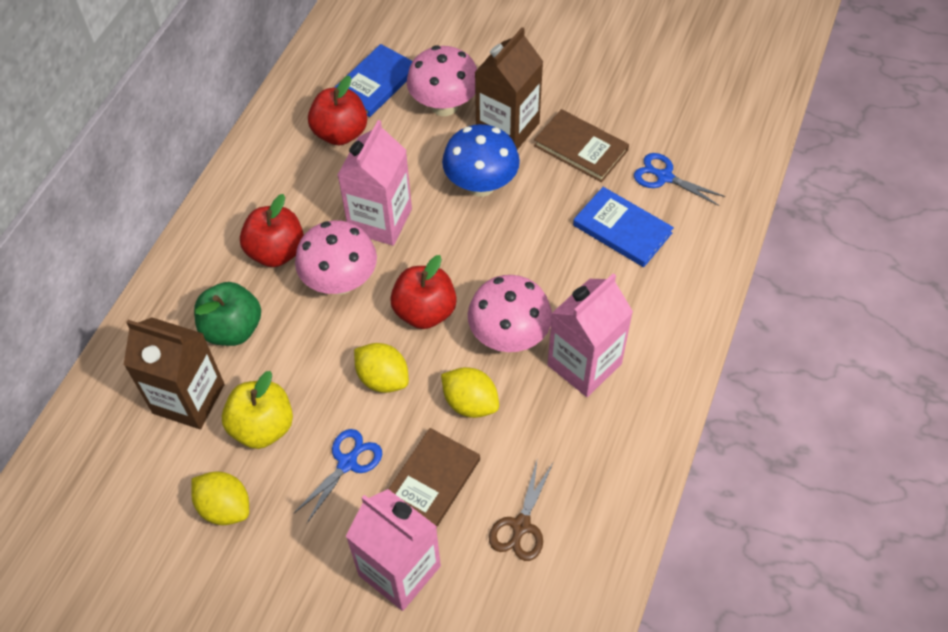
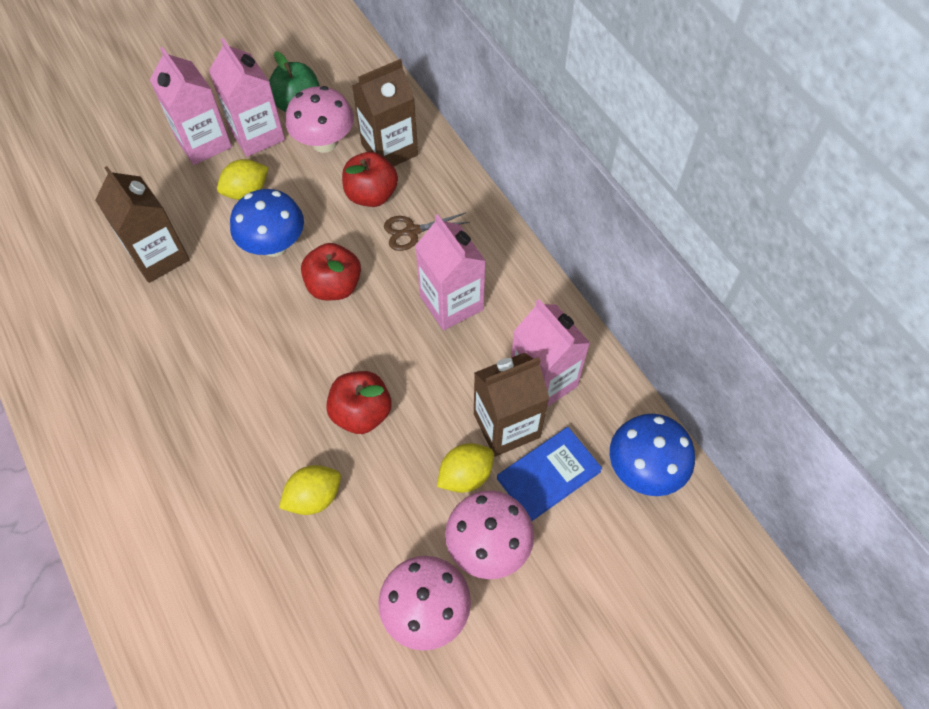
blue book: [334,44,413,117] [573,187,674,267] = 2 -> [497,427,602,521] = 1
blue mushroom: [442,124,520,197] = 1 -> [230,189,304,257] [610,414,695,496] = 2
blue scissors: [293,429,382,523] [634,153,725,206] = 2 -> none = 0
brown book: [389,428,480,528] [534,109,629,182] = 2 -> none = 0
brown carton: [124,317,225,429] [474,27,543,150] = 2 -> [95,166,190,283] [352,59,418,167] [474,352,550,457] = 3
pink carton: [338,120,412,246] [345,489,441,611] [547,273,633,397] = 3 -> [150,47,232,165] [209,38,285,157] [415,214,486,330] [511,299,590,407] = 4
yellow apple: [222,371,293,449] = 1 -> none = 0

